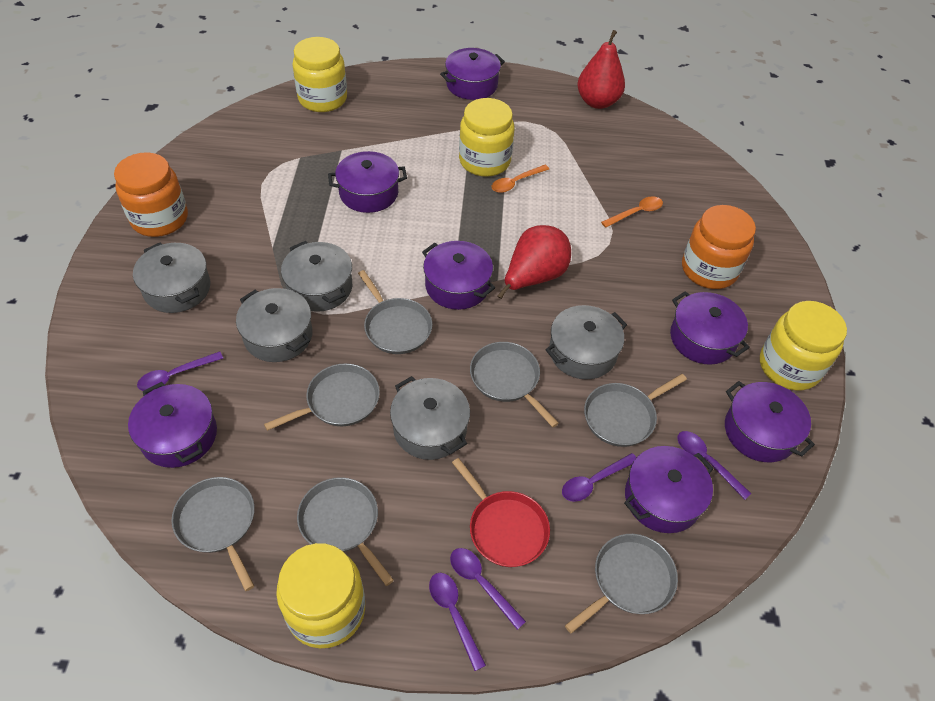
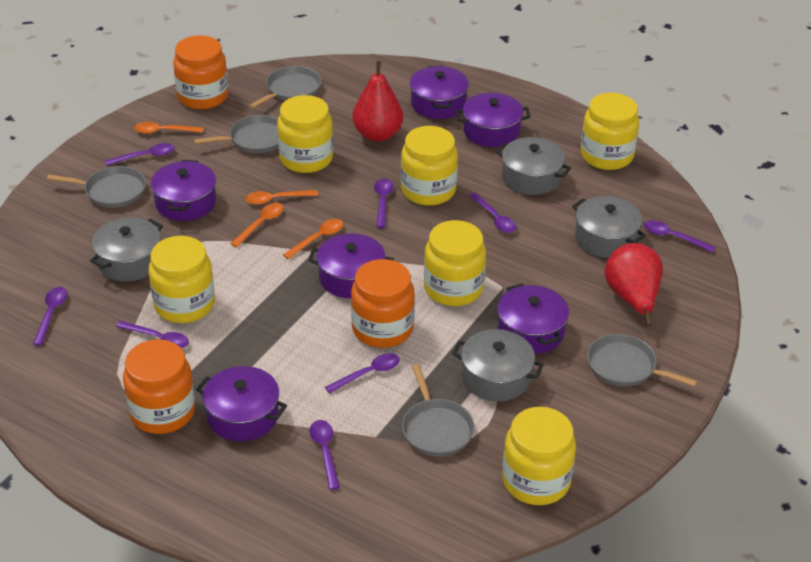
grey pan: [172,477,255,591] [264,363,380,431] [297,477,394,586] [358,270,432,354] [470,342,559,427] [565,534,678,634] [584,374,687,447] = 7 -> [47,166,146,208] [194,115,278,153] [249,66,321,109] [402,364,475,456] [587,334,698,387] = 5
grey pot: [133,242,210,313] [236,288,313,362] [281,241,352,312] [390,376,470,460] [545,305,627,380] = 5 -> [90,218,163,282] [452,329,544,401] [496,137,571,195] [572,196,646,258] = 4
orange jar: [114,152,188,237] [682,205,756,289] = 2 -> [123,339,195,434] [173,35,228,109] [351,259,415,348] = 3
orange spoon: [492,165,549,193] [601,196,663,228] = 2 -> [134,122,203,134] [230,203,284,247] [245,190,318,205] [283,219,344,259] = 4
purple pot: [128,382,217,468] [328,151,407,213] [422,241,495,310] [440,48,505,100] [624,446,714,533] [670,291,750,365] [725,381,815,462] = 7 -> [151,160,216,221] [196,366,287,442] [308,233,394,298] [410,66,469,119] [456,93,531,147] [497,283,569,354] = 6
purple spoon: [137,351,223,391] [429,573,486,671] [450,548,526,630] [562,453,637,502] [677,431,751,500] = 5 -> [33,287,67,346] [105,143,174,166] [116,321,189,348] [309,420,340,490] [325,353,400,394] [374,178,393,228] [469,193,516,233] [644,220,715,253] = 8
red pan: [452,458,550,567] = 1 -> none = 0
yellow jar: [276,543,365,648] [292,37,347,112] [459,98,514,177] [760,301,847,390] = 4 -> [149,236,215,323] [277,95,333,173] [401,126,458,206] [424,220,486,306] [502,407,576,505] [581,93,639,170] = 6

